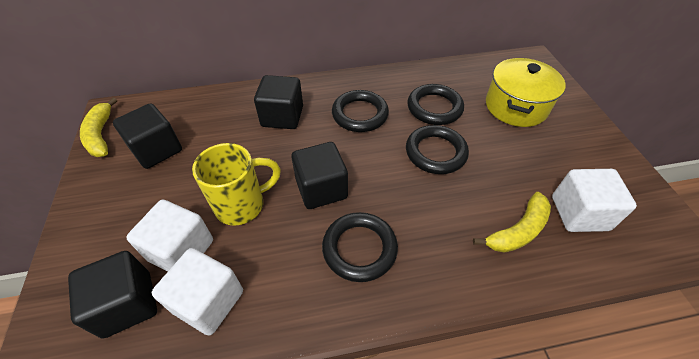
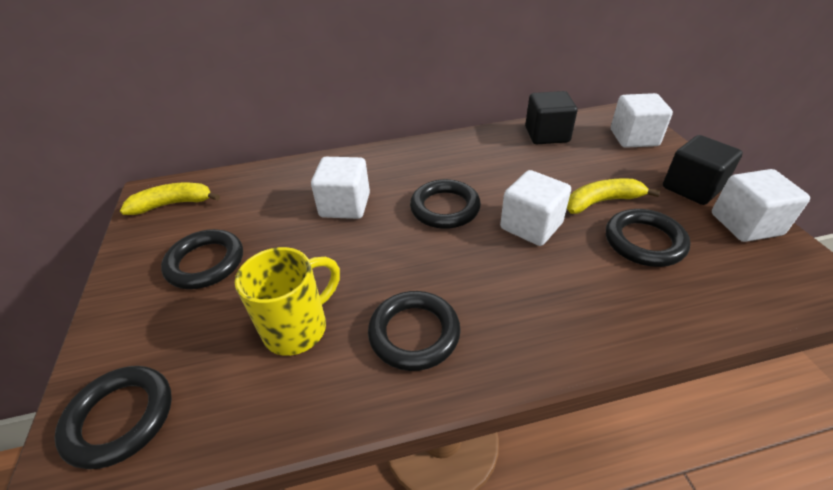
black cube: [68,251,157,338] [113,103,182,169] [254,75,303,129] [292,142,348,209] = 4 -> [525,91,577,144] [663,135,743,205] = 2
black ring: [322,212,398,282] [332,90,389,132] [406,125,469,174] [407,84,464,125] = 4 -> [54,366,172,469] [161,229,243,289] [368,291,461,371] [410,179,481,229] [606,209,691,267] = 5
white cube: [126,199,213,272] [152,248,243,335] [552,169,637,232] = 3 -> [311,157,370,219] [500,170,571,246] [611,93,673,148] [712,169,810,242] = 4
yellow pot: [486,58,566,127] = 1 -> none = 0

